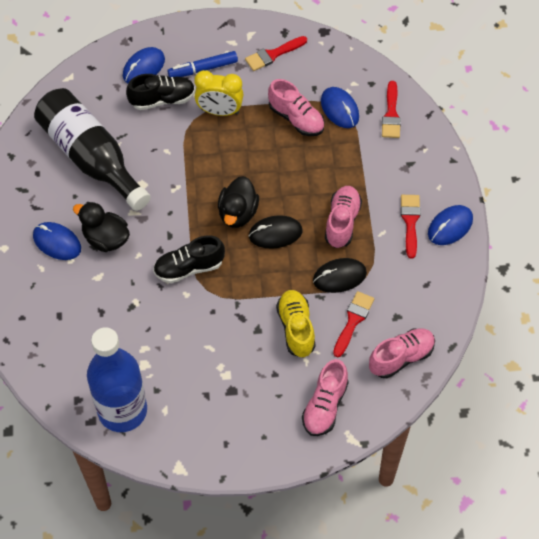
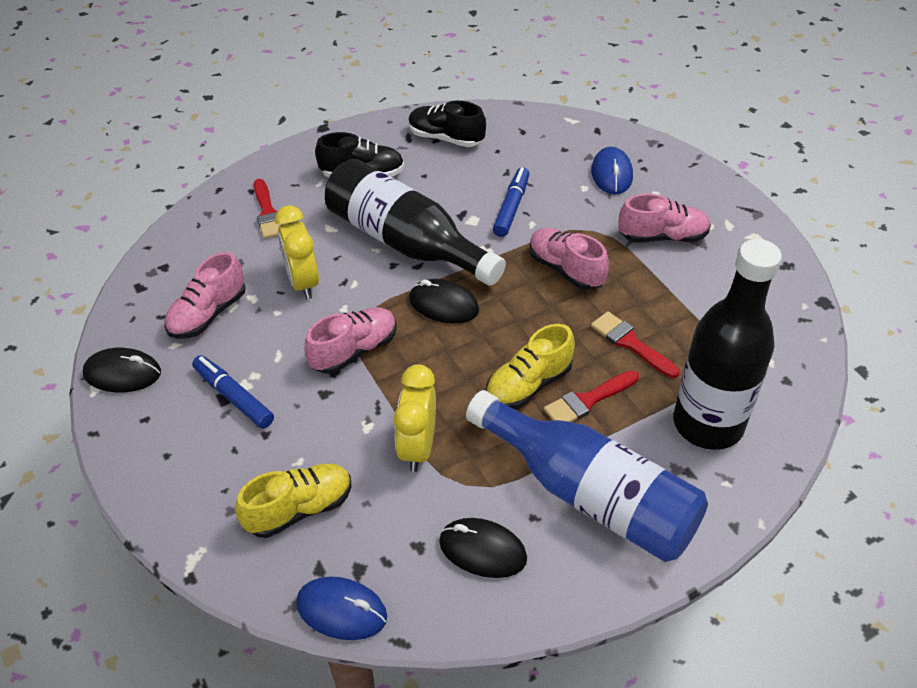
black bottle: [34,88,151,211] = 1 -> [325,158,506,286] [673,239,782,450] = 2
black duck: [73,202,130,252] [218,176,259,228] = 2 -> none = 0
black mouse: [249,215,302,249] [313,258,367,293] = 2 -> [83,348,161,392] [409,279,479,324] [439,518,527,578] = 3
blue marker: [167,51,238,77] = 1 -> [192,355,274,429] [493,167,529,237] = 2
blue mouse: [33,222,81,260] [123,47,165,83] [321,87,359,128] [428,205,473,245] = 4 -> [296,577,387,640] [591,147,633,195] = 2
red brush: [245,36,307,71] [333,291,374,358] [382,81,401,138] [401,195,421,259] = 4 -> [254,179,282,239] [544,370,639,422] [591,311,680,378] = 3
yellow clock: [194,70,243,116] = 1 -> [275,205,319,299] [394,364,436,472] = 2
yellow shoe: [276,290,316,358] = 1 -> [235,464,351,538] [486,324,575,409] = 2

